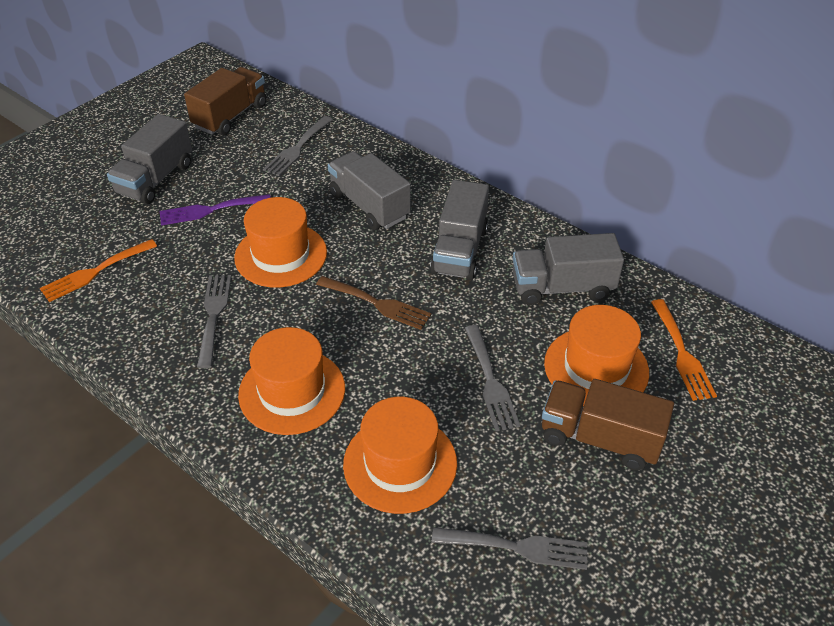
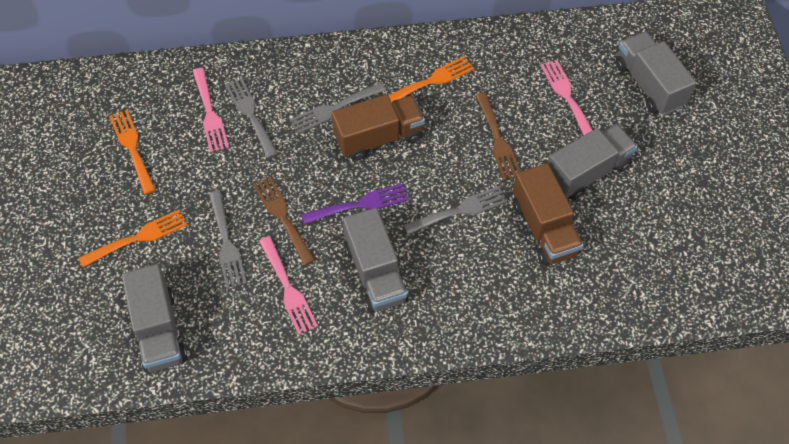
brown fork: [316,276,432,330] = 1 -> [253,176,315,265] [475,92,521,180] = 2
orange fork: [40,239,157,302] [651,299,717,401] = 2 -> [79,209,187,267] [110,110,156,195] [388,56,474,103] = 3
orange hat: [234,197,327,287] [238,327,345,435] [343,397,457,514] [544,305,649,406] = 4 -> none = 0
pink fork: none = 0 -> [193,68,229,152] [259,236,318,335] [540,60,593,135] = 3

